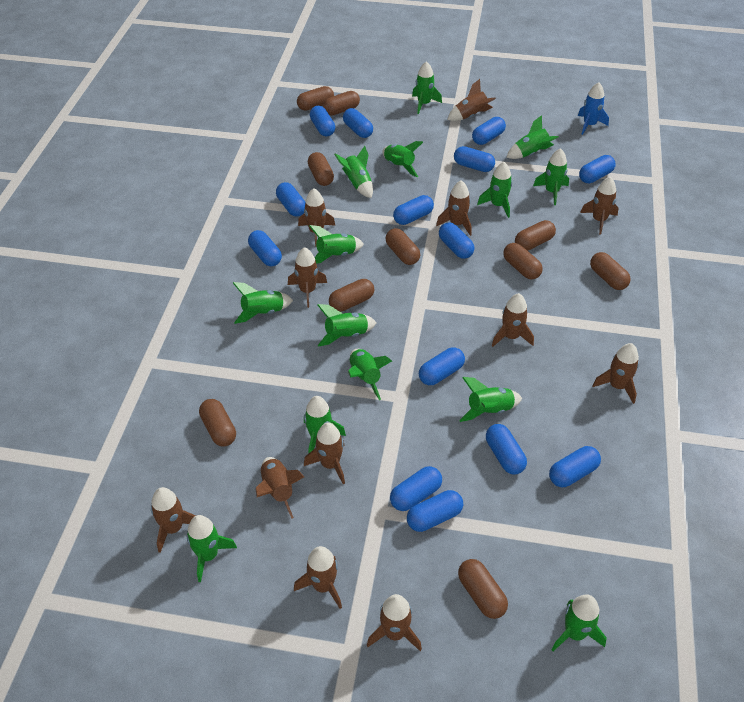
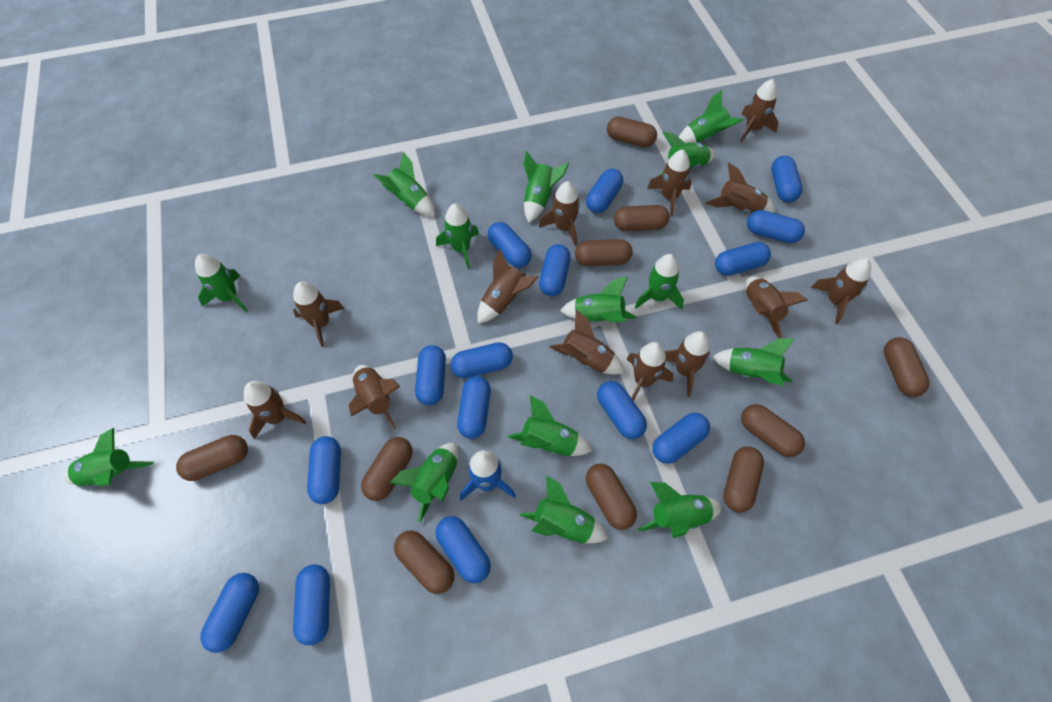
blue capsule: [248,230,282,266] [276,182,305,217] [310,106,335,137] [343,108,373,138] [390,466,442,511] [393,195,434,225] [407,490,463,532] [419,347,465,385] [439,222,475,259] [454,146,495,172] [472,117,506,145] [486,424,527,475] [549,446,601,487] [579,155,616,184] = 14 -> [200,573,259,653] [293,564,330,645] [307,436,341,504] [415,345,446,405] [435,516,491,583] [451,342,513,378] [457,376,491,439] [488,222,531,268] [539,244,571,296] [586,169,623,213] [597,381,647,439] [652,413,710,464] [715,242,771,276] [747,210,805,243] [771,156,802,202] = 15
brown rocket: [151,487,196,553] [255,457,304,519] [288,247,327,308] [294,546,342,609] [298,188,335,247] [304,422,345,484] [367,594,422,651] [436,180,472,236] [447,79,496,121] [492,293,534,347] [580,177,618,235] [592,343,639,404] = 12 -> [244,381,306,439] [293,281,345,347] [349,365,400,429] [477,249,539,323] [539,181,580,246] [549,309,625,375] [627,342,673,401] [647,150,692,217] [665,331,710,397] [706,163,776,213] [740,79,779,142] [745,276,808,338] [811,258,871,324] = 13

